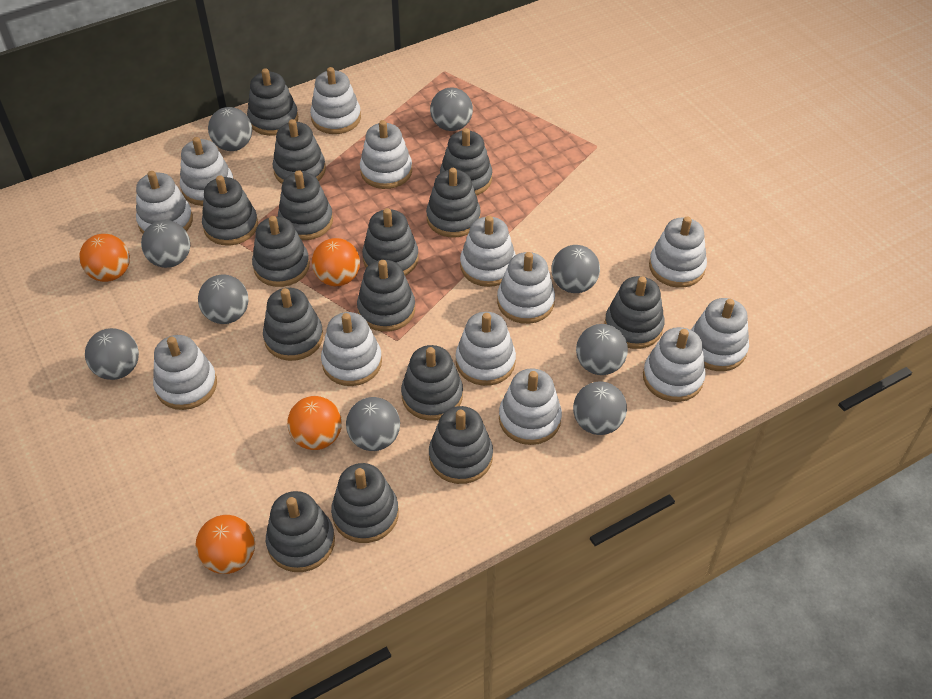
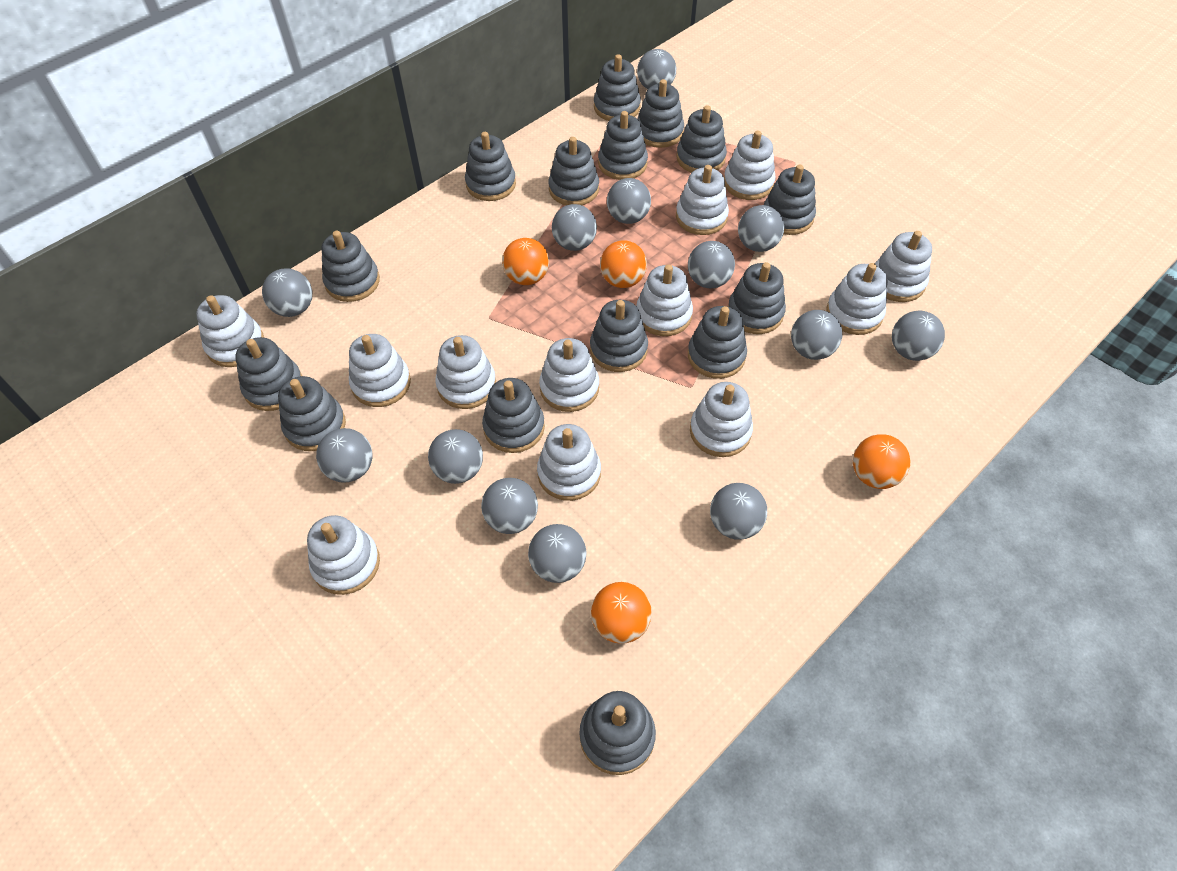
grey ball: [85,328,139,380] [141,220,190,268] [198,275,249,324] [208,107,252,151] [346,397,400,451] [430,88,473,131] [552,245,600,293] [573,381,627,435] [576,324,628,375] = 9 -> [262,268,312,317] [316,428,373,483] [428,429,483,484] [481,478,538,534] [528,524,587,583] [552,204,597,251] [607,178,651,224] [637,49,676,89] [688,241,735,288] [710,483,767,540] [738,205,784,252] [791,310,842,360] [892,311,945,361] = 13
white stacking toy: [136,171,193,234] [153,335,217,410] [180,137,233,206] [310,67,361,134] [321,312,382,386] [360,120,412,189] [456,312,516,386] [460,216,516,287] [497,252,555,324] [499,368,562,445] [643,327,706,402] [649,217,707,288] [691,298,749,371] = 13 -> [196,295,264,367] [307,515,380,595] [349,334,411,407] [435,335,496,409] [537,424,601,501] [539,338,599,412] [636,264,693,336] [676,165,729,235] [690,382,753,457] [724,130,776,200] [826,263,888,335] [875,231,932,302] = 12

